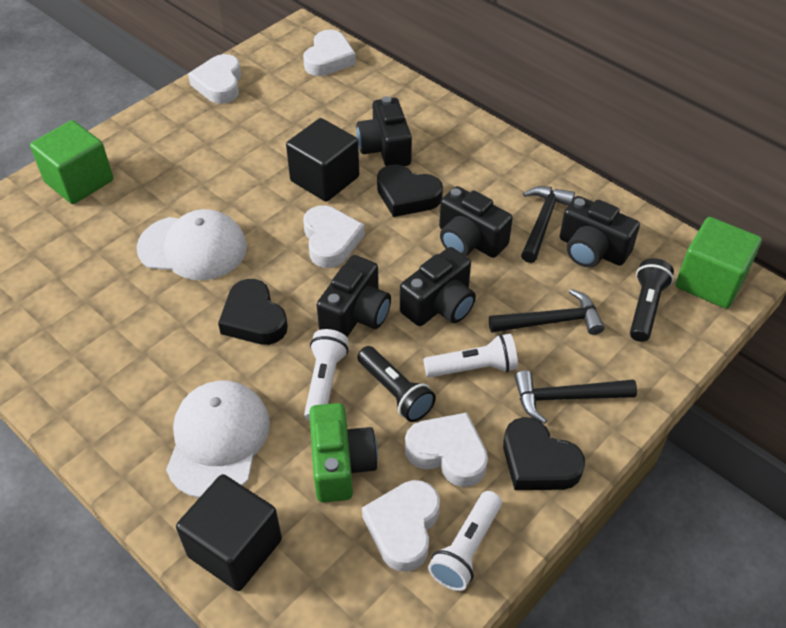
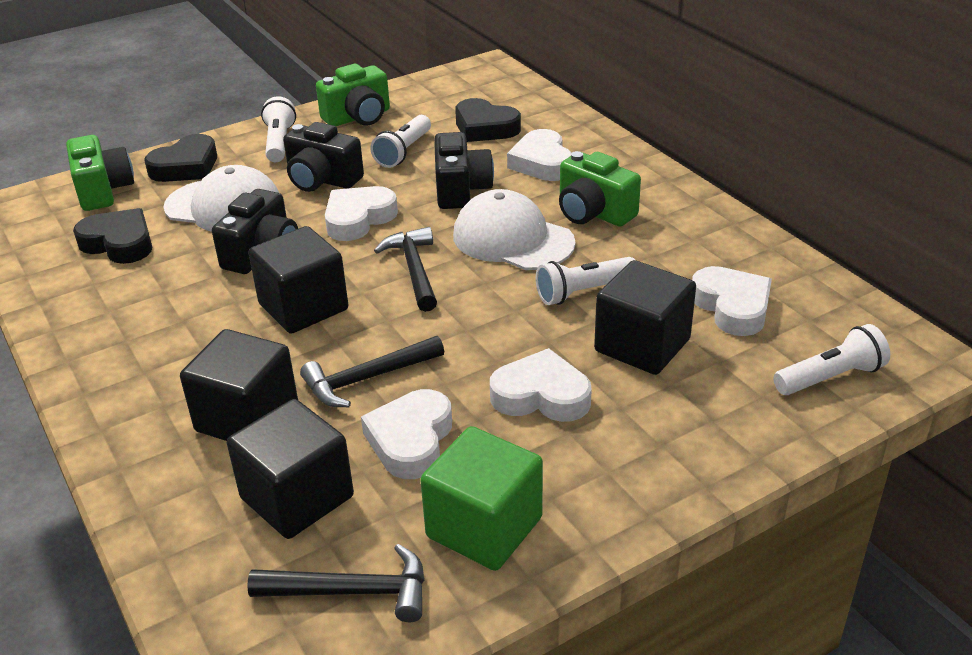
black camera: [317,255,391,337] [356,96,412,166] [400,247,476,326] [439,186,513,258] [560,196,640,267] = 5 -> [212,189,298,274] [283,122,364,192] [434,132,494,209] = 3
black cube: [176,474,282,591] [286,118,359,202] = 2 -> [180,329,298,441] [227,399,354,539] [248,226,348,334] [594,260,696,375] = 4
black flashlight: [357,346,436,422] [630,258,674,342] = 2 -> none = 0
green camera: [309,403,378,503] = 1 -> [66,135,134,211] [316,64,390,126] [559,151,641,227] = 3
green cube: [30,120,113,204] [676,217,762,309] = 2 -> [420,426,543,571] = 1
white flashlight: [304,329,349,421] [423,334,518,378] [428,491,502,591] = 3 -> [261,97,296,162] [370,115,431,168] [536,257,635,305] [773,324,890,395] = 4

